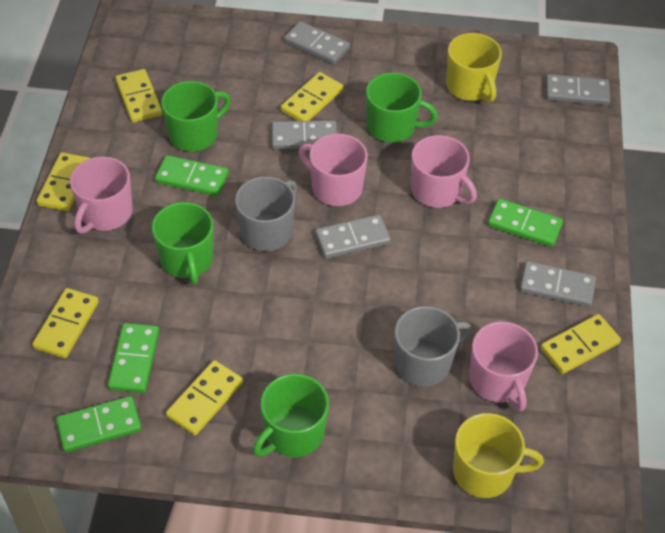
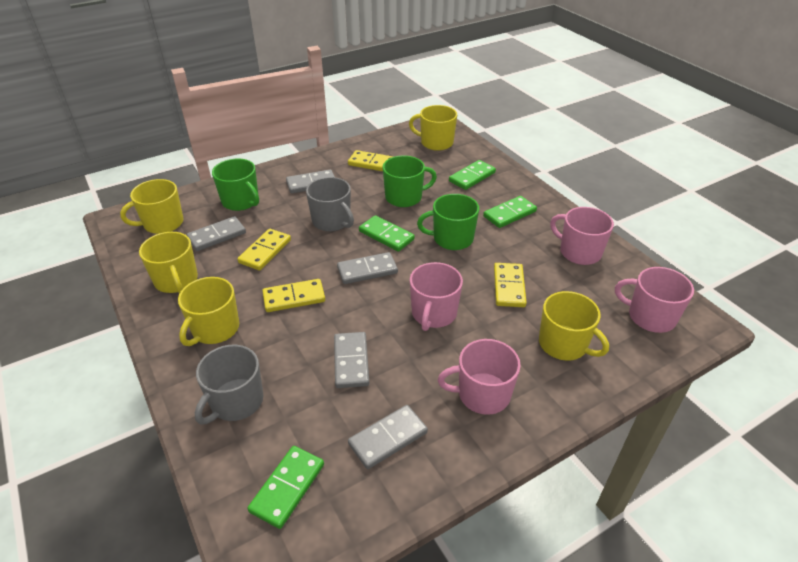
green mug: [152,202,213,285] [161,81,231,152] [253,374,329,457] [366,73,438,142] = 4 -> [212,159,259,211] [383,155,437,207] [417,194,479,250] = 3
yellow domino: [32,288,99,358] [37,152,90,211] [115,69,162,122] [166,360,243,435] [281,72,343,121] [541,314,621,374] = 6 -> [237,229,291,270] [262,279,325,312] [348,150,393,171] [494,263,527,307] = 4
yellow mug: [446,33,502,102] [453,413,544,498] = 2 -> [120,179,184,234] [139,232,198,293] [178,277,239,346] [409,105,457,151] [539,291,609,361] = 5

